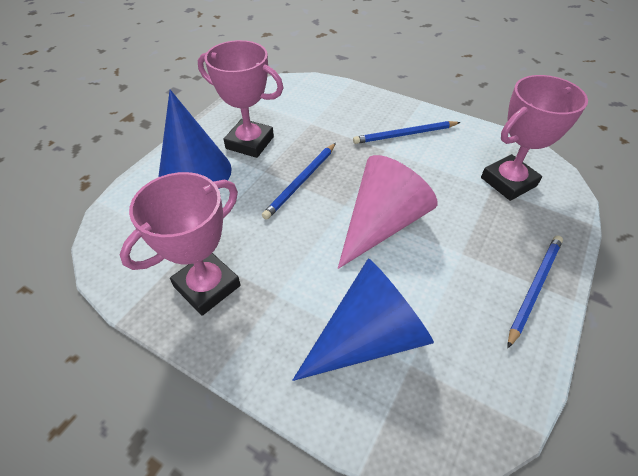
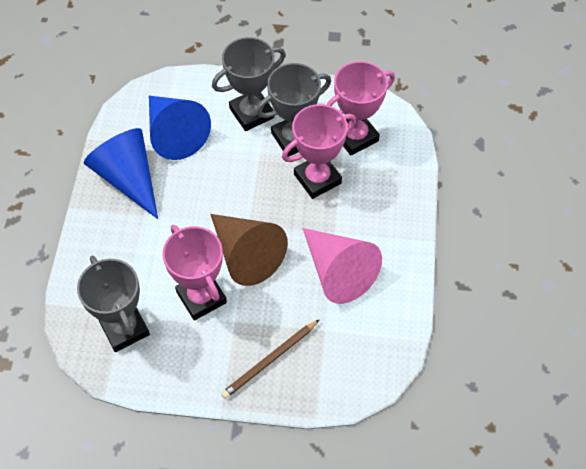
blue pencil: [262,143,336,220] [353,121,461,144] [508,235,563,348] = 3 -> none = 0
brown cone: none = 0 -> [210,214,288,286] = 1
brown pencil: none = 0 -> [221,319,320,399] = 1
grey trophy: none = 0 -> [77,256,150,352] [212,37,286,131] [256,63,331,157] = 3

